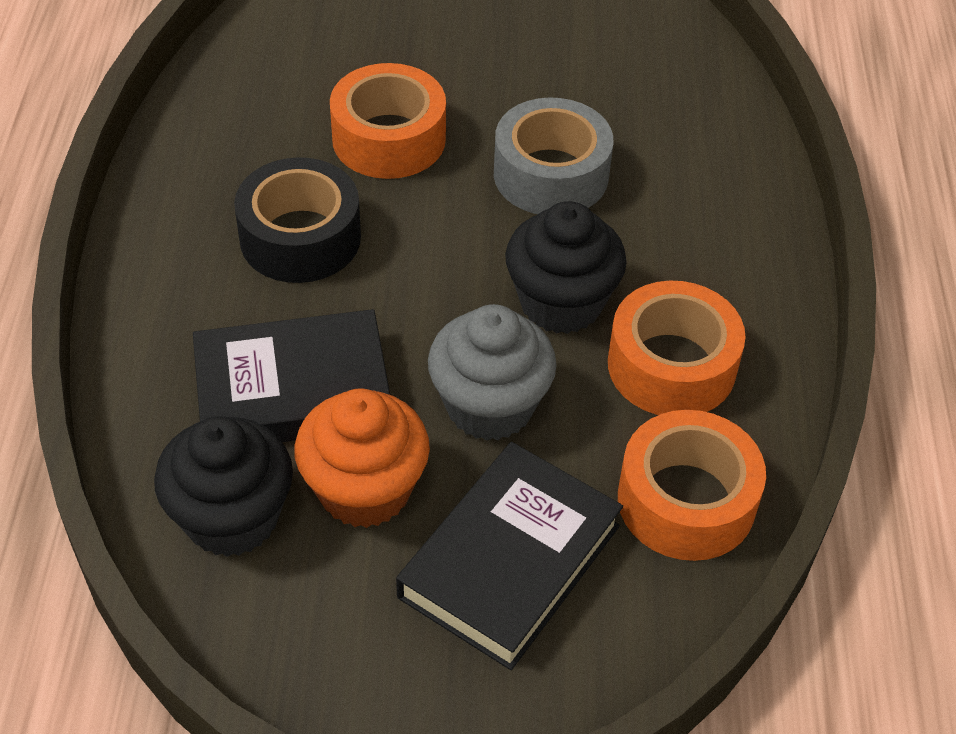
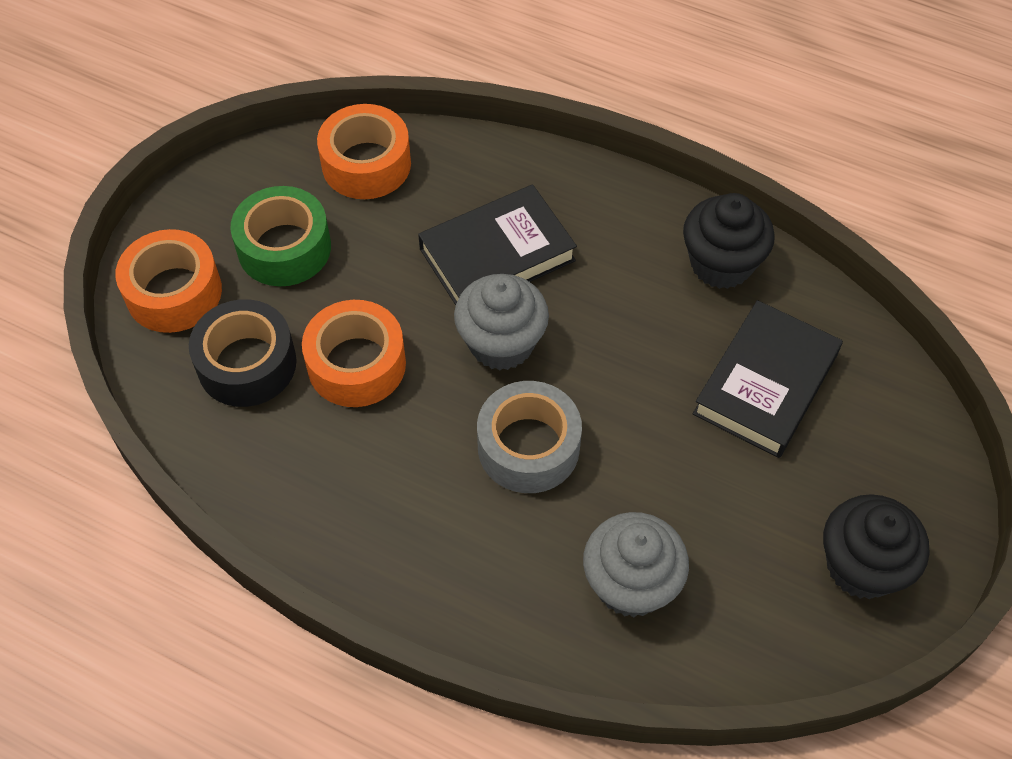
green tape: none = 0 -> [230,186,331,287] = 1
grey cupcake: [428,304,557,441] = 1 -> [454,274,549,371] [583,512,689,617] = 2
orange cupcake: [294,388,430,528] = 1 -> none = 0

